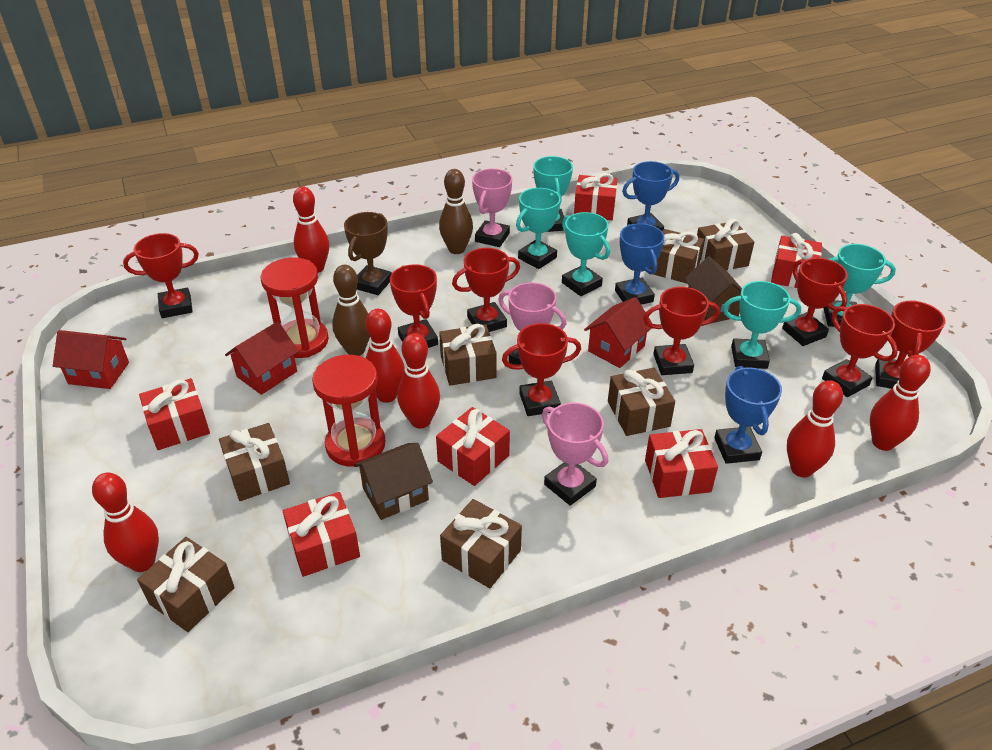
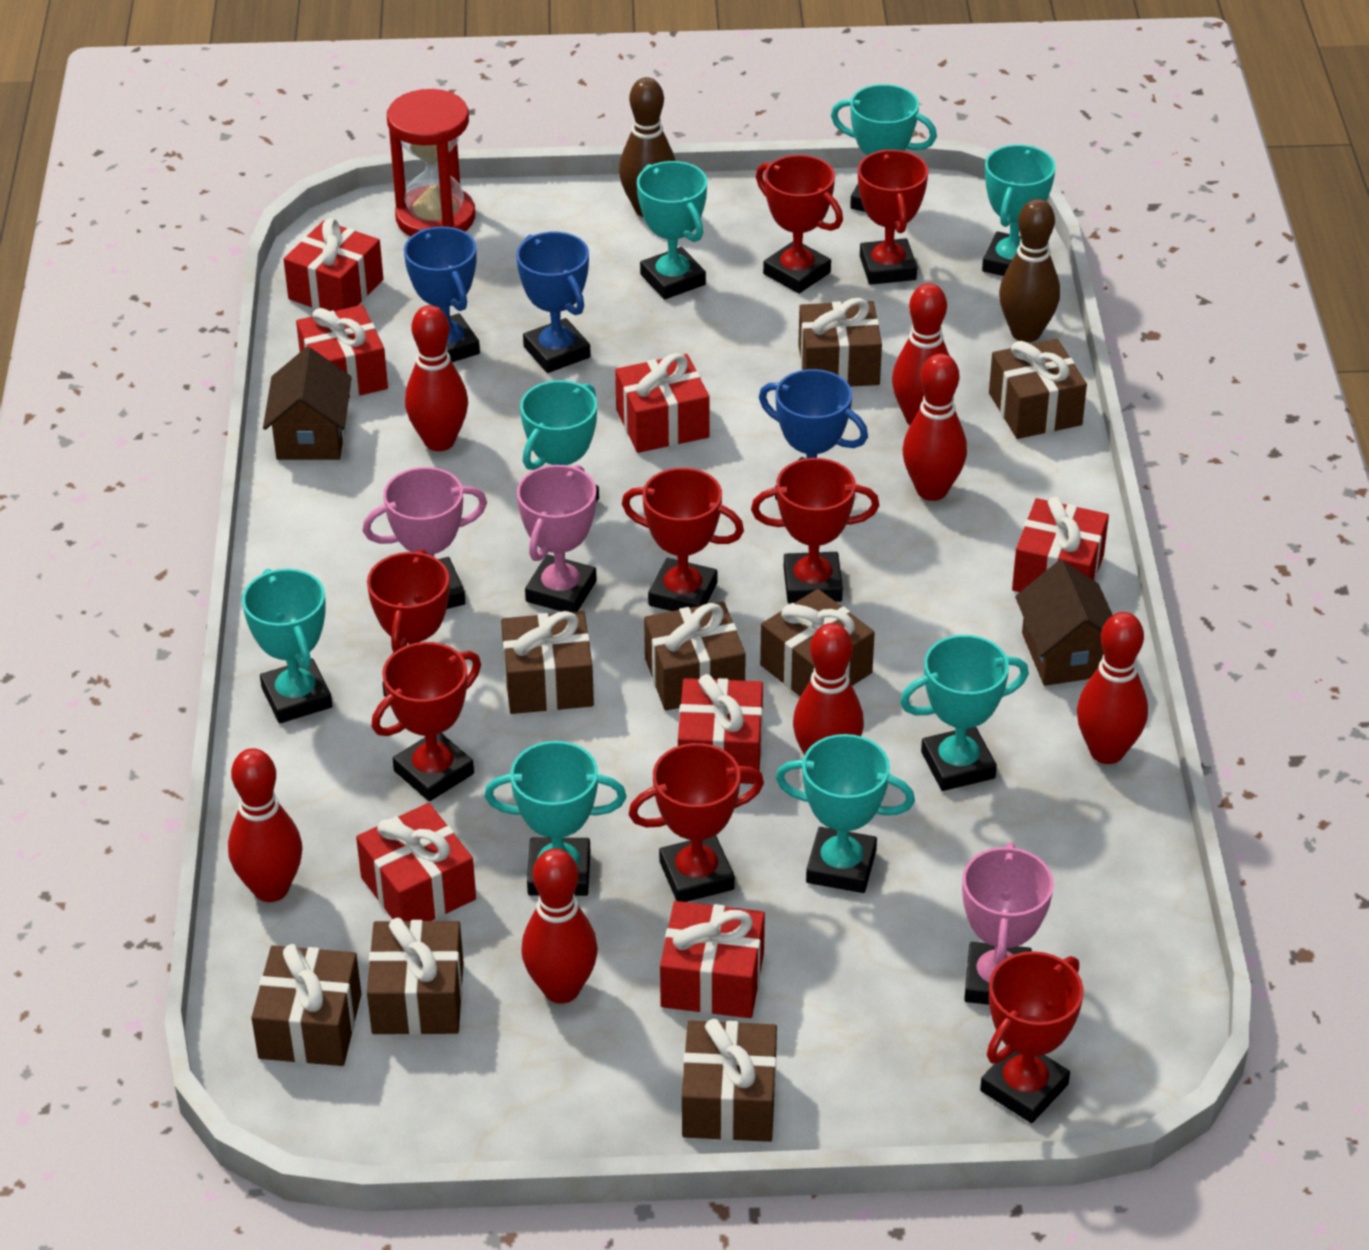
brown gift: [137,537,235,632] [219,423,290,501] [439,324,497,386] [440,499,522,588] [608,368,675,436] [650,229,704,284] [697,219,754,270] = 7 -> [251,944,361,1066] [367,918,464,1035] [501,611,594,714] [644,602,746,711] [682,1019,777,1142] [760,589,875,697] [798,298,882,386] [989,339,1087,439] = 8
brown trophy: [344,212,392,295] = 1 -> none = 0
red bowling pin: [92,472,159,572] [293,187,329,273] [366,309,405,403] [397,333,440,428] [787,380,843,477] [870,355,931,451] = 6 -> [228,748,302,902] [405,305,468,451] [521,848,598,1004] [793,623,864,755] [892,283,950,425] [903,353,967,501] [1077,612,1148,764] = 7
red gift: [139,378,210,450] [283,492,360,577] [436,407,510,486] [574,173,617,220] [645,429,718,498] [771,233,822,288] = 6 -> [284,218,383,311] [296,305,388,398] [356,803,476,921] [615,353,710,453] [660,901,765,1018] [678,674,763,784] [1012,497,1109,592] = 7
red hourglass: [261,258,329,358] [312,355,386,467] = 2 -> [387,89,475,236] = 1
red house: [53,330,129,389] [225,321,299,395] [584,297,652,368] = 3 -> none = 0
turquoise trophy: [516,188,562,269] [533,156,573,232] [562,212,610,296] [723,281,801,369] [823,244,896,327] = 5 -> [242,569,333,723] [484,741,626,896] [520,380,599,502] [637,161,707,299] [776,734,915,893] [831,84,937,212] [900,635,1029,791] [982,145,1056,276] = 8

